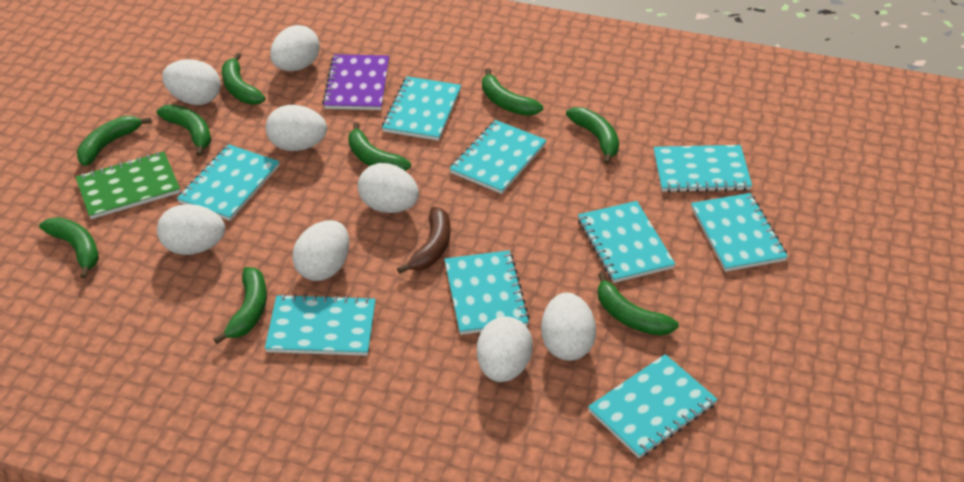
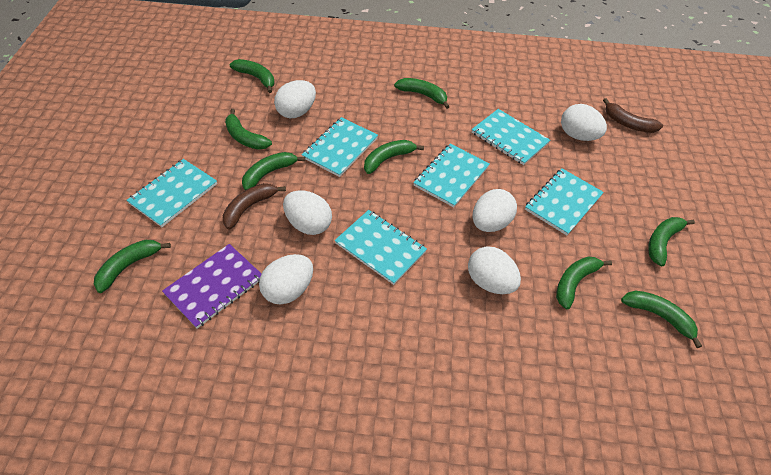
brown banana: [397,207,451,274] = 1 -> [223,183,286,229] [603,98,663,133] = 2
green notebook: [76,151,180,219] = 1 -> none = 0
turquoise notebook: [177,144,280,221] [265,294,376,356] [382,76,461,141] [444,250,530,335] [449,120,547,194] [578,201,675,283] [588,354,718,458] [653,145,752,192] [691,193,788,272] = 9 -> [126,159,217,227] [302,117,378,177] [334,210,427,285] [413,144,490,207] [472,109,550,165] [525,168,604,235] = 6
white egg: [157,204,225,255] [162,59,221,105] [265,105,327,151] [270,25,320,71] [292,220,349,281] [358,163,419,213] [477,316,533,382] [541,293,596,361] = 8 -> [259,254,313,305] [274,80,316,118] [283,191,332,235] [468,246,521,294] [473,189,517,232] [561,104,607,141] = 6

